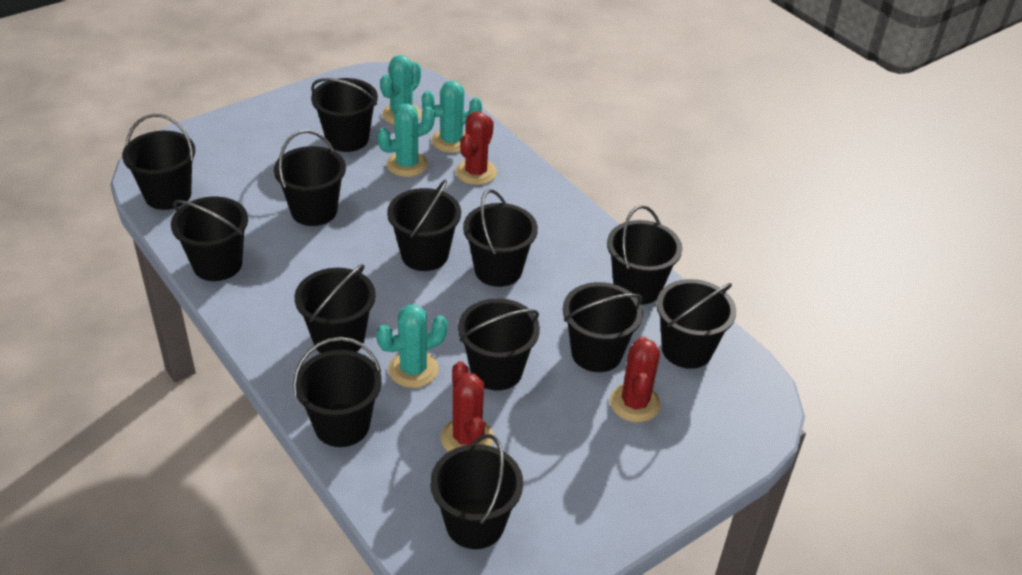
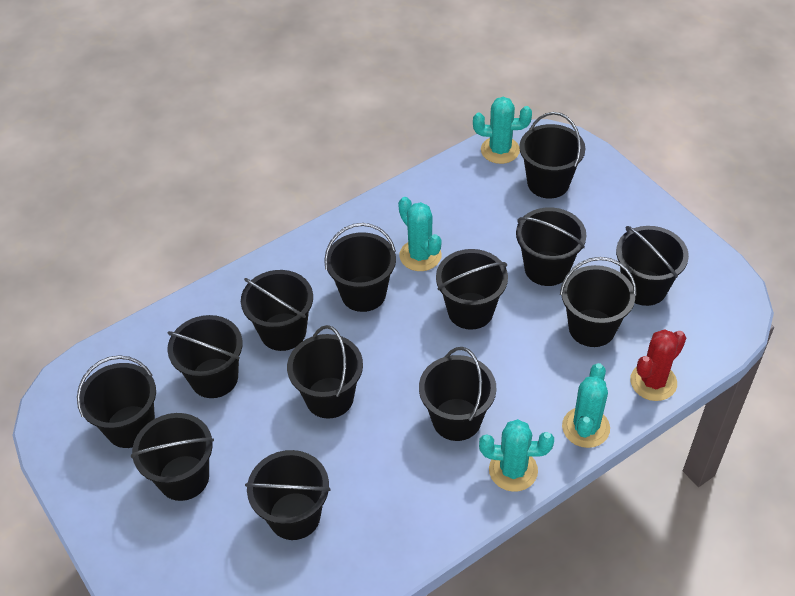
red cactus: [441,361,494,452] [455,112,497,185] [610,336,661,422] = 3 -> [630,329,686,401] = 1

